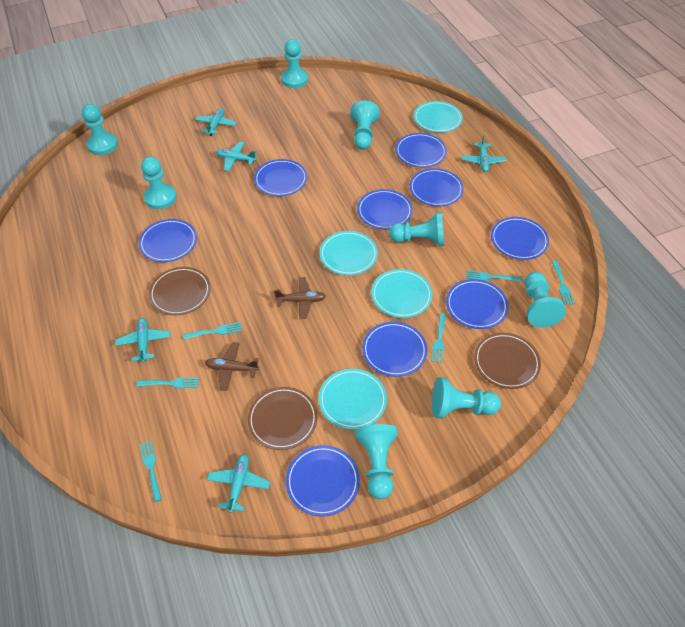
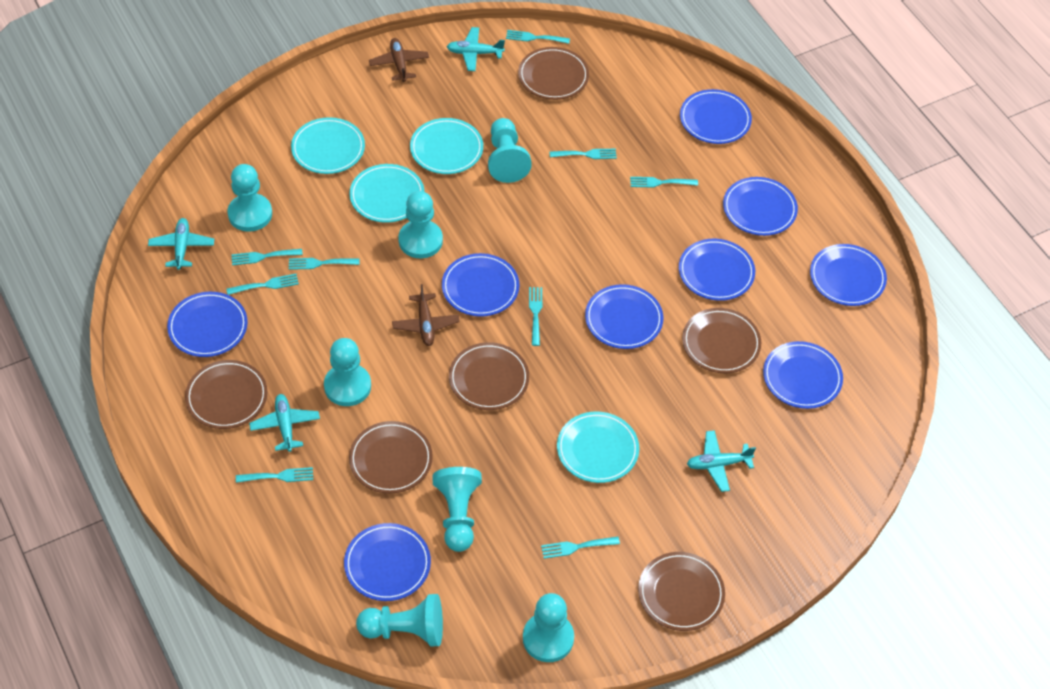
brown plate: [149,267,211,315] [248,387,318,450] [474,333,541,389] = 3 -> [185,360,268,429] [349,421,433,493] [449,342,529,410] [518,47,589,100] [638,552,725,631] [682,308,761,373] = 6
turquoise fork: [136,377,199,388] [139,440,162,502] [183,322,242,340] [431,313,446,363] [466,271,522,282] [552,261,575,305] = 6 -> [226,274,299,295] [231,249,303,266] [236,467,313,483] [289,258,360,270] [506,30,570,44] [529,287,542,346] [541,536,620,559] [550,149,617,159] [630,177,698,188] = 9
turquoise pawn: [82,104,118,155] [141,157,177,209] [281,39,308,88] [351,101,380,150] [355,424,398,499] [389,212,444,246] [432,377,501,418] [525,272,566,328] = 8 -> [228,164,272,232] [324,338,371,406] [356,594,443,647] [398,191,443,258] [432,467,482,552] [488,118,532,183] [523,593,574,662] = 7
turquoise plane: [115,318,171,362] [195,108,237,136] [207,454,270,513] [216,142,257,171] [462,135,506,172] = 5 -> [148,218,214,270] [249,394,320,452] [447,27,505,71] [687,430,756,492] = 4

